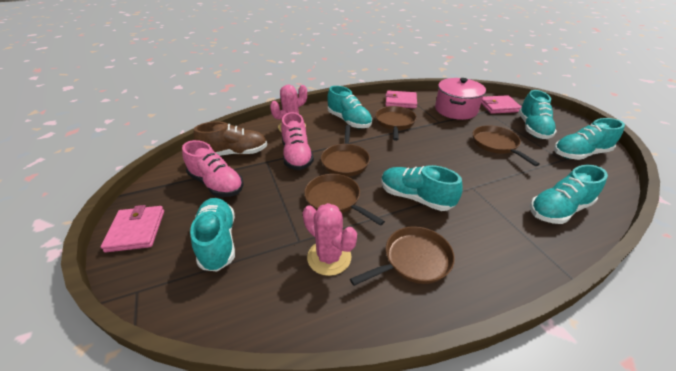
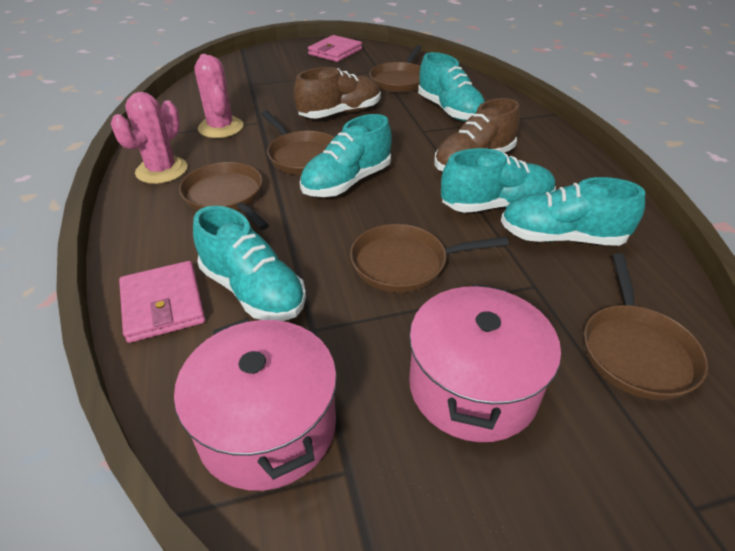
brown shoe: [193,121,267,156] = 1 -> [294,67,381,119] [434,98,520,171] = 2
pink pot: [435,78,486,120] = 1 -> [174,318,337,491] [409,284,561,442] = 2
pink shoe: [182,140,244,197] [281,112,314,170] = 2 -> none = 0
pink wallet: [101,205,164,253] [385,90,417,108] [481,95,521,114] = 3 -> [119,261,205,343] [308,35,362,62] = 2
turquoise shoe: [190,198,235,272] [327,86,372,128] [381,165,463,211] [518,90,557,139] [530,165,608,224] [554,118,625,160] = 6 -> [193,206,306,321] [300,114,392,197] [418,52,485,121] [441,148,556,213] [501,177,645,246] = 5

